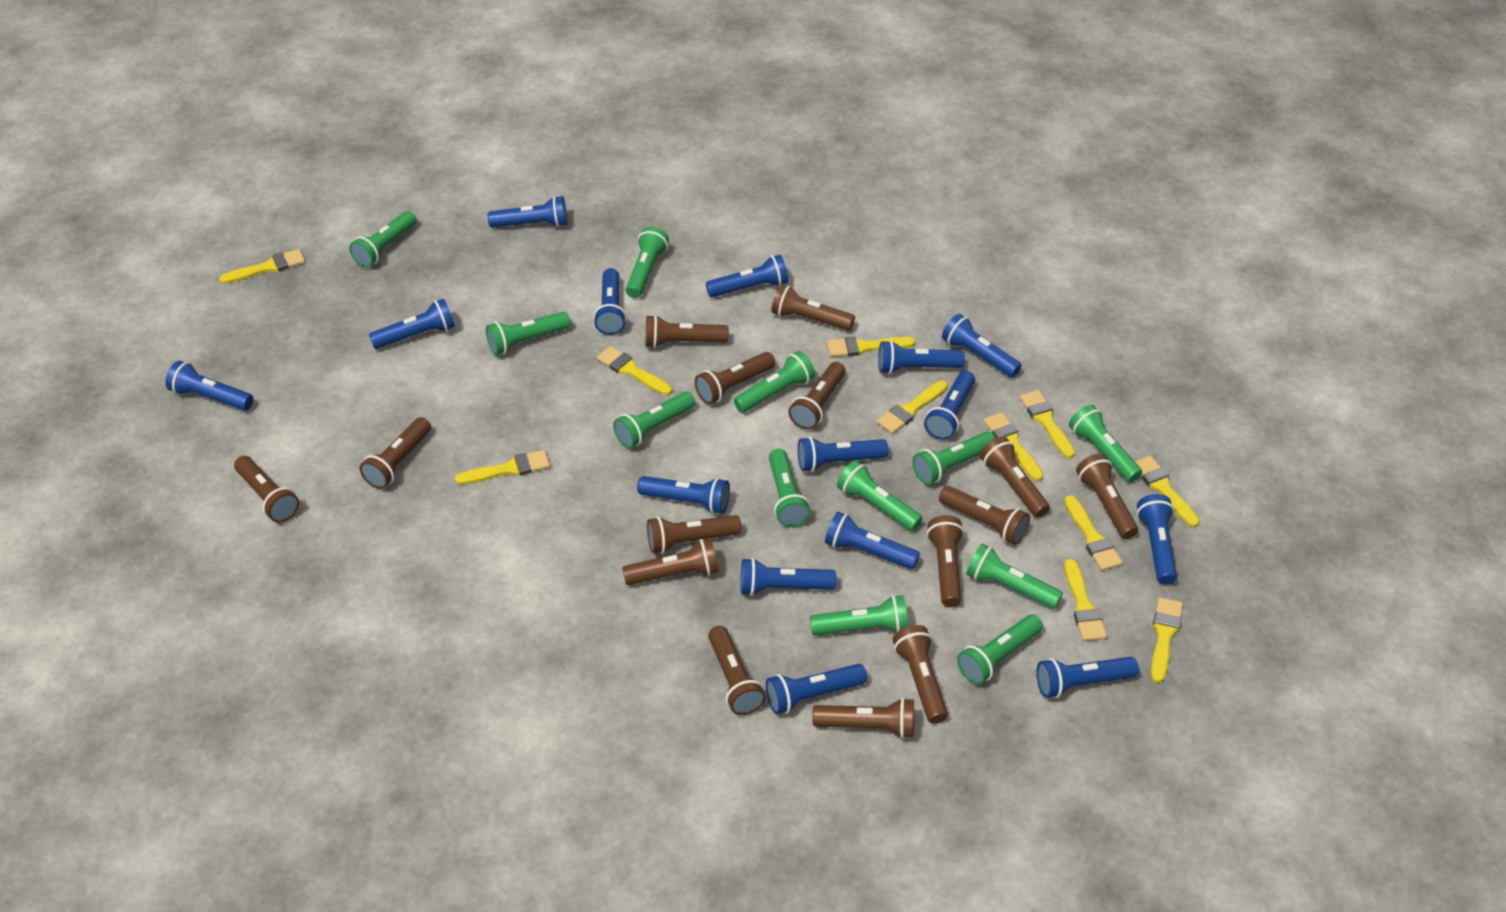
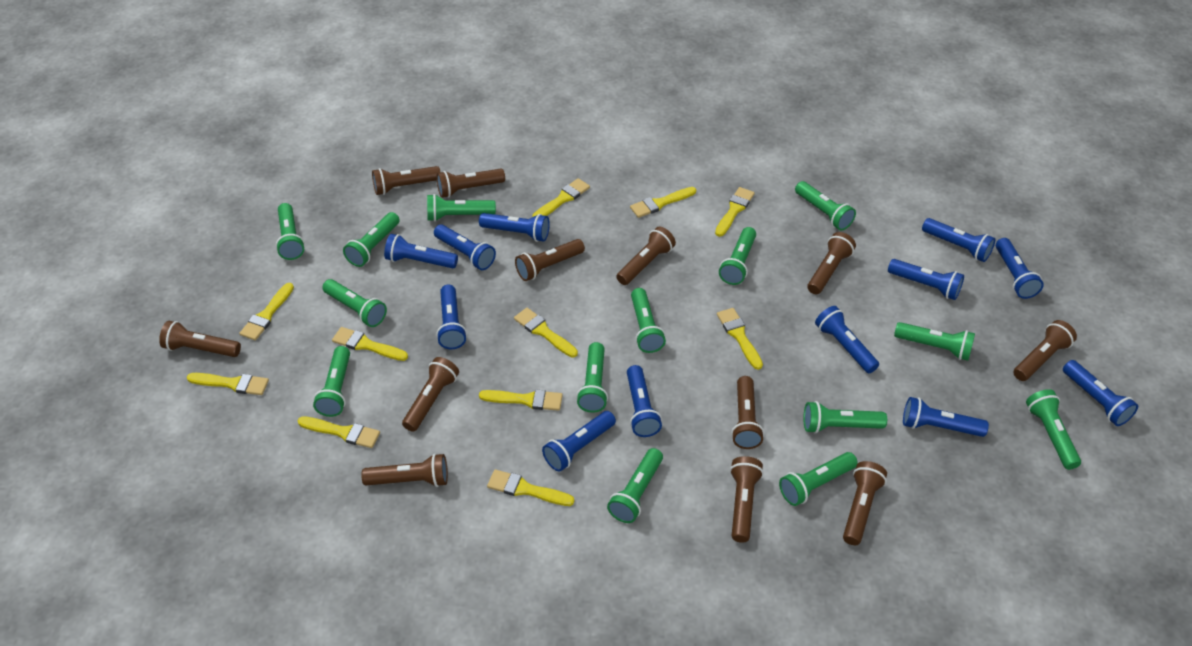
blue flashlight: [166,361,253,411] [369,299,455,349] [488,196,567,228] [593,268,626,335] [637,476,730,514] [706,255,788,297] [741,558,836,596] [766,664,867,715] [798,437,889,472] [825,512,920,569] [878,340,965,374] [924,371,975,440] [942,314,1022,378] [1036,657,1139,698] [1137,494,1177,585] = 15 -> [384,234,458,268] [434,224,496,270] [436,285,467,349] [479,213,550,242] [542,411,616,472] [627,365,662,437] [815,306,879,373] [888,259,964,300] [903,397,989,437] [922,218,995,262] [996,238,1044,299] [1063,360,1138,426] = 12
brown flashlight: [234,456,300,523] [359,417,431,489] [622,538,719,585] [646,315,729,348] [647,515,742,554] [695,352,776,404] [708,626,766,715] [771,284,855,331] [788,362,846,429] [812,698,914,739] [893,625,948,724] [927,515,964,607] [939,486,1030,545] [980,436,1050,518] [1076,454,1138,539] = 15 -> [159,321,241,357] [361,453,448,487] [372,166,441,195] [402,357,459,432] [436,169,505,198] [515,239,585,281] [616,227,676,285] [730,456,763,543] [731,376,764,449] [807,232,856,294] [843,461,887,545] [1013,320,1077,381] = 12
green flashlight: [349,211,417,268] [486,312,571,355] [613,391,695,449] [626,227,669,298] [734,351,815,413] [769,449,811,527] [810,595,908,635] [837,460,923,531] [912,432,995,485] [957,614,1043,684] [966,544,1063,609] [1069,405,1142,483] = 12 -> [276,203,305,260] [313,346,350,417] [322,279,387,327] [343,212,400,267] [427,194,496,221] [576,342,608,413] [607,448,663,523] [631,288,666,353] [719,227,756,285] [779,452,858,506] [795,181,856,231] [803,401,887,433] [894,322,975,361] [1026,389,1081,470] = 14

